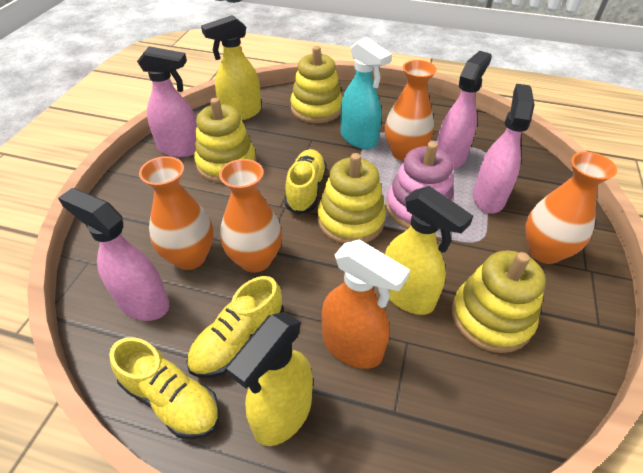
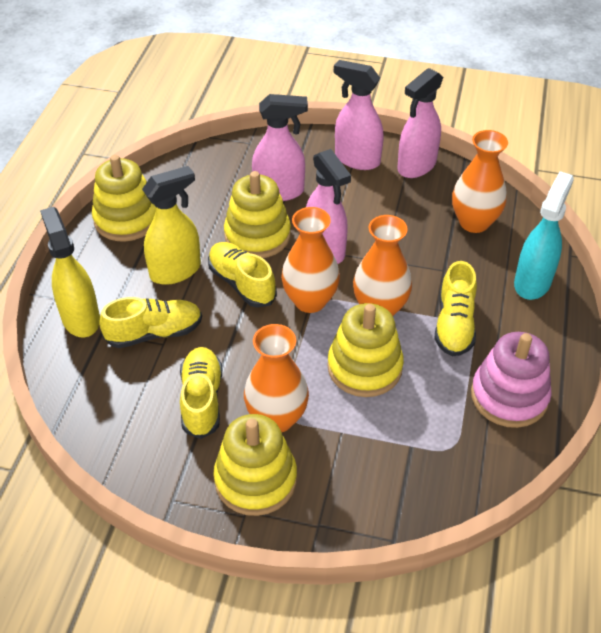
orange spray bottle: [322,239,410,369] = 1 -> none = 0
yellow shoe: [109,337,220,439] [187,276,284,378] [285,149,327,215] = 3 -> [99,297,202,348] [180,347,222,439] [208,242,277,308] [434,261,477,356] = 4
yellow spray bottle: [201,15,261,120] [227,312,313,446] [385,186,473,315] = 3 -> [40,207,100,338] [142,166,201,285] = 2

